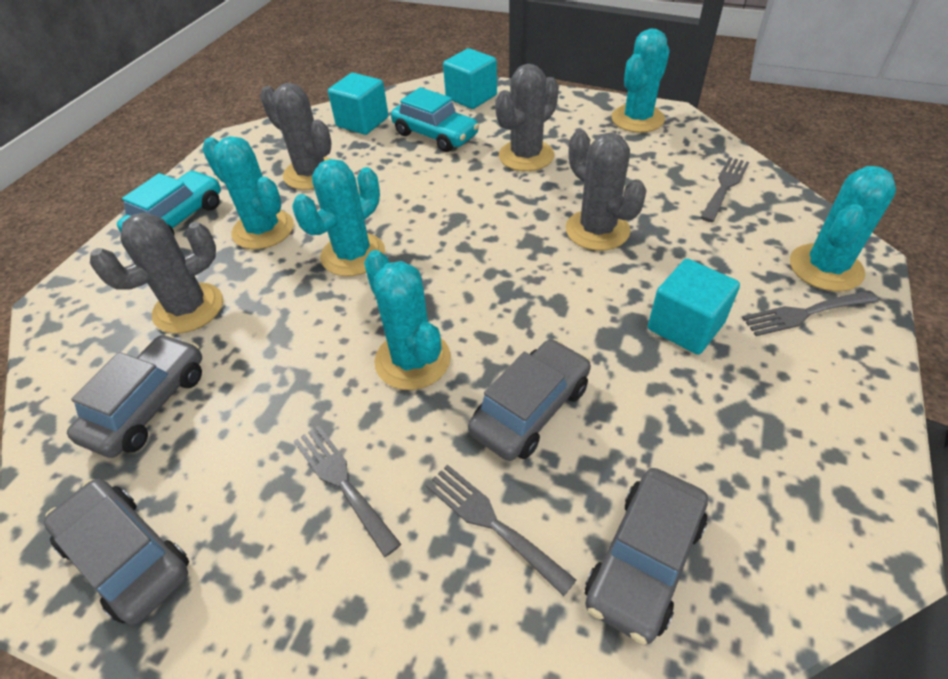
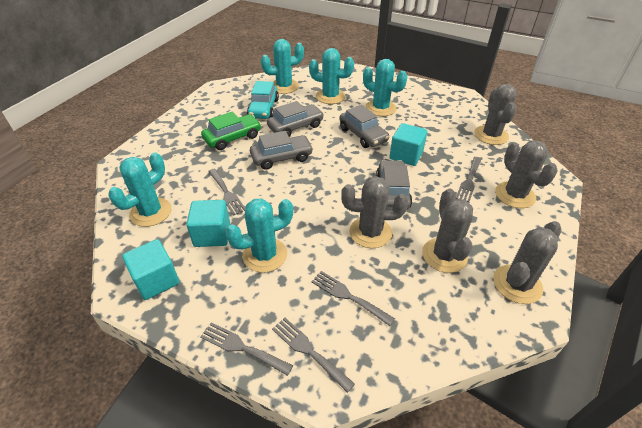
green car: none = 0 -> [201,112,261,150] = 1
grey cactus: [90,212,223,334] [260,83,331,190] [495,64,559,171] [566,130,647,251] = 4 -> [341,176,408,248] [422,189,473,273] [474,84,516,145] [493,221,562,304] [495,141,558,208] = 5
grey fork: [294,425,401,557] [426,464,576,597] [700,157,749,222] [742,291,879,336] = 4 -> [200,322,293,376] [208,169,245,216] [272,318,355,393] [311,271,395,326] [456,157,481,203] = 5
turquoise car: [117,171,221,235] [391,87,479,152] = 2 -> [247,81,279,119] = 1

